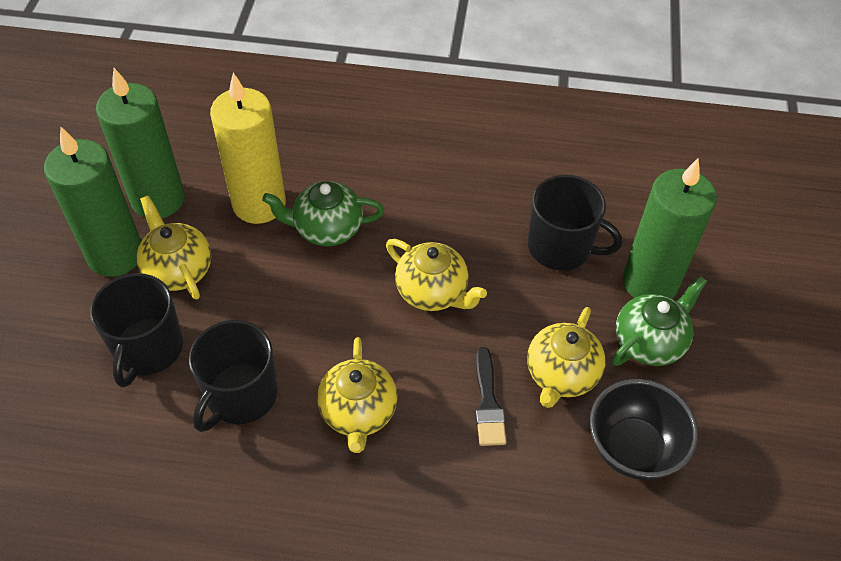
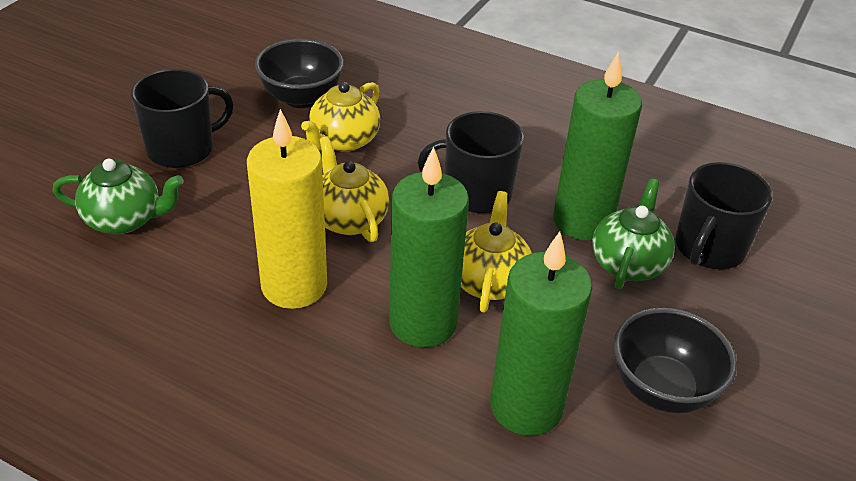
black bowl: [590,379,698,480] = 1 -> [255,38,344,108] [614,308,737,413] = 2
black brush: [476,347,506,446] = 1 -> none = 0
yellow teapot: [137,196,211,299] [317,337,398,453] [386,239,487,311] [527,307,605,408] = 4 -> [301,82,380,152] [320,136,389,242] [461,191,532,312] = 3

